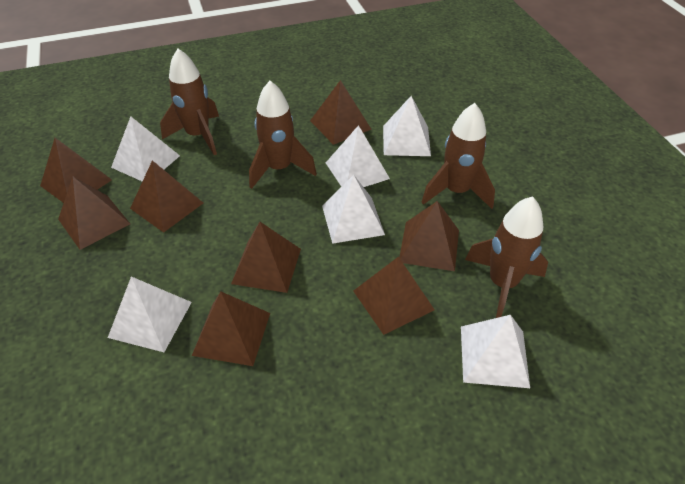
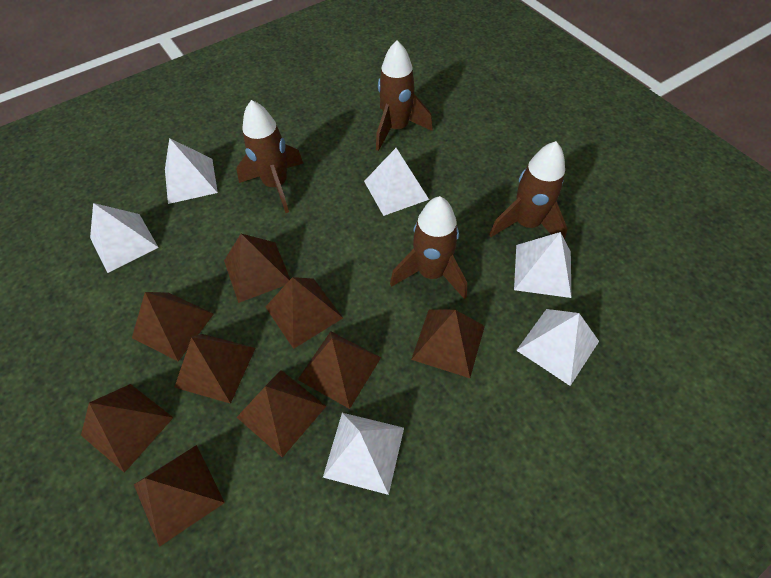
brown pyramid: [40,138,112,203] [58,177,130,250] [130,160,203,233] [192,291,270,366] [231,222,301,293] [310,80,371,145] [353,257,435,335] [399,201,459,271] = 8 -> [81,384,174,473] [132,292,214,361] [134,445,225,547] [174,334,256,404] [224,234,290,303] [237,370,326,458] [265,277,343,349] [297,331,381,409] [411,309,485,378] = 9

